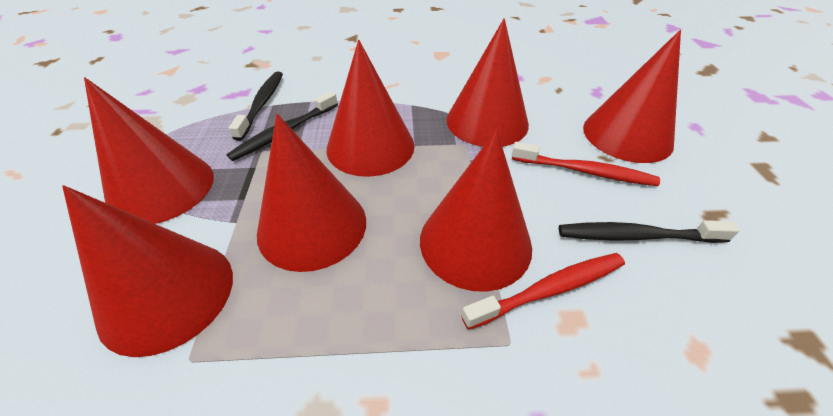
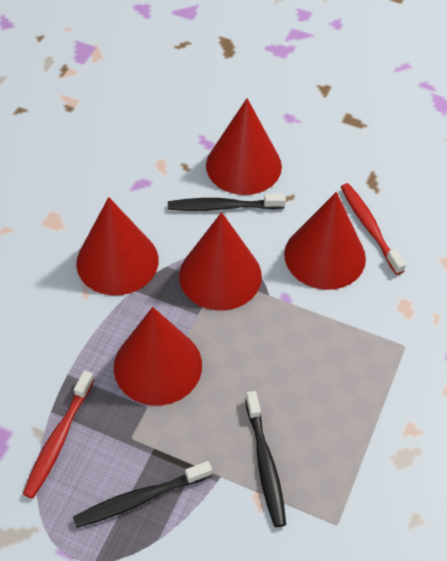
red cone: [62,185,233,357] [84,77,214,224] [257,114,366,272] [326,40,415,177] [420,130,532,292] [447,18,529,147] [583,30,681,163] = 7 -> [76,197,159,295] [114,307,202,406] [179,212,262,311] [206,98,282,195] [284,192,366,290] = 5

